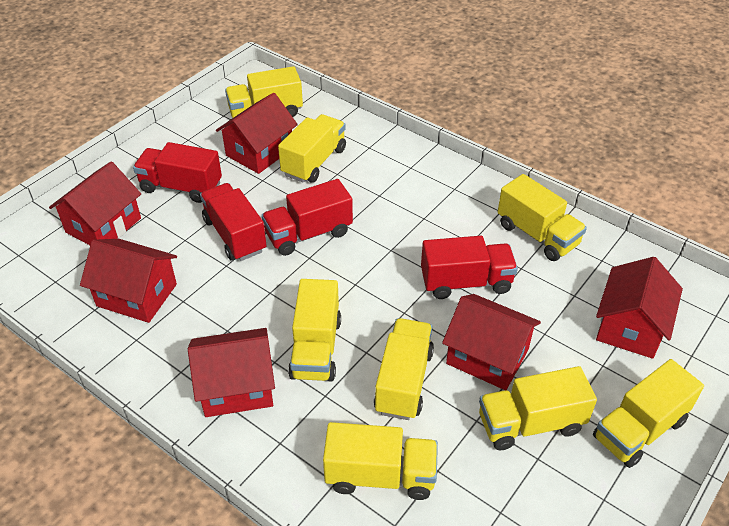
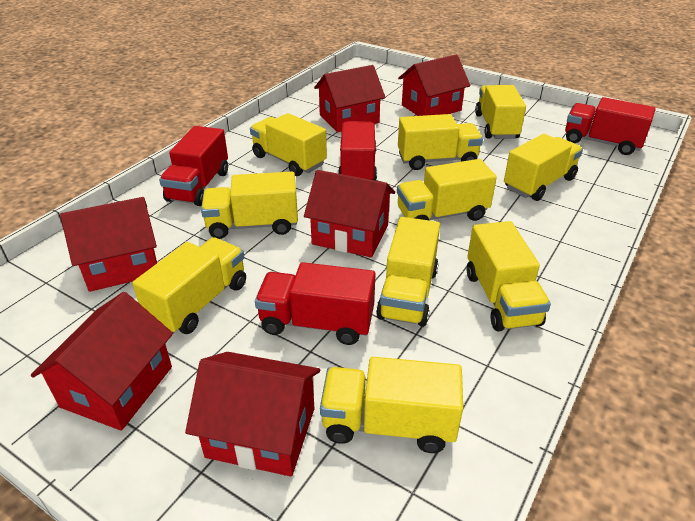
yellow truck: [225,66,303,118] [278,114,346,183] [288,279,341,382] [323,422,438,500] [374,318,434,420] [479,366,597,450] [498,174,587,261] [593,359,704,468] = 8 -> [132,237,246,334] [201,172,298,239] [250,113,327,176] [320,357,463,453] [376,217,440,327] [397,159,497,221] [398,114,483,170] [467,221,551,332] [475,85,526,139] [504,134,583,201] = 10

